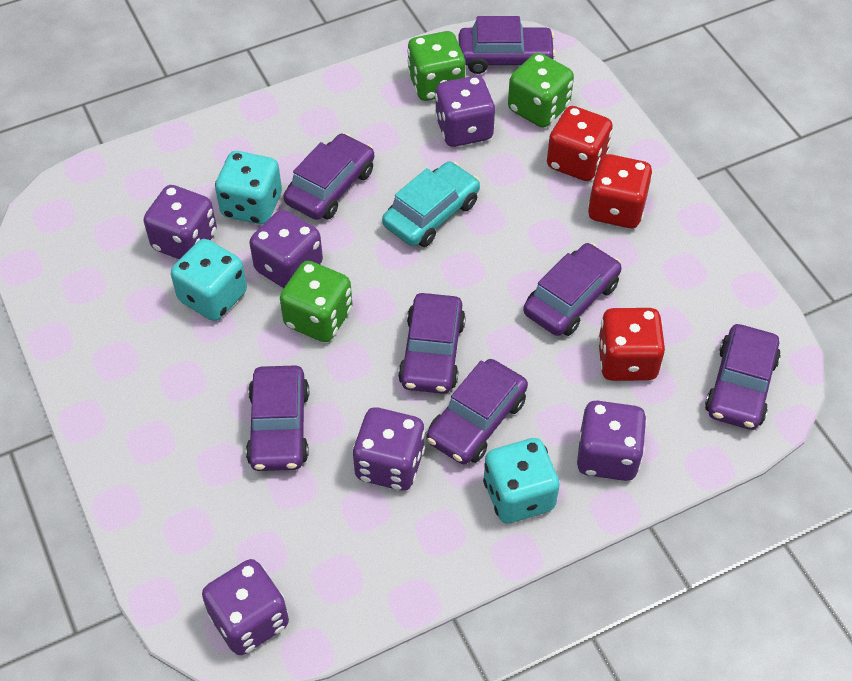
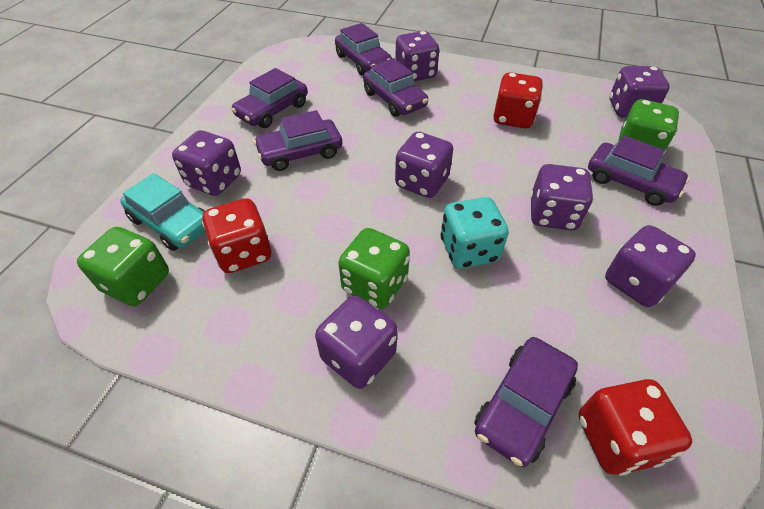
purple car: [246,365,309,471] [283,133,374,220] [398,293,466,394] [426,359,528,465] [459,16,556,74] [523,243,622,336] [705,324,781,430] = 7 -> [231,68,308,128] [253,110,342,171] [335,23,392,75] [363,58,428,117] [474,337,578,467] [588,135,690,206] = 6
purple dice: [143,185,217,259] [202,559,289,655] [250,210,323,288] [352,407,425,491] [435,76,495,147] [577,401,647,481] = 6 -> [172,130,241,196] [315,296,397,389] [395,31,439,81] [395,132,453,198] [530,164,593,231] [605,225,696,307] [610,66,670,118] = 7
turquoise dice: [171,239,247,321] [215,151,282,224] [483,438,560,523] = 3 -> [440,197,509,269] = 1

